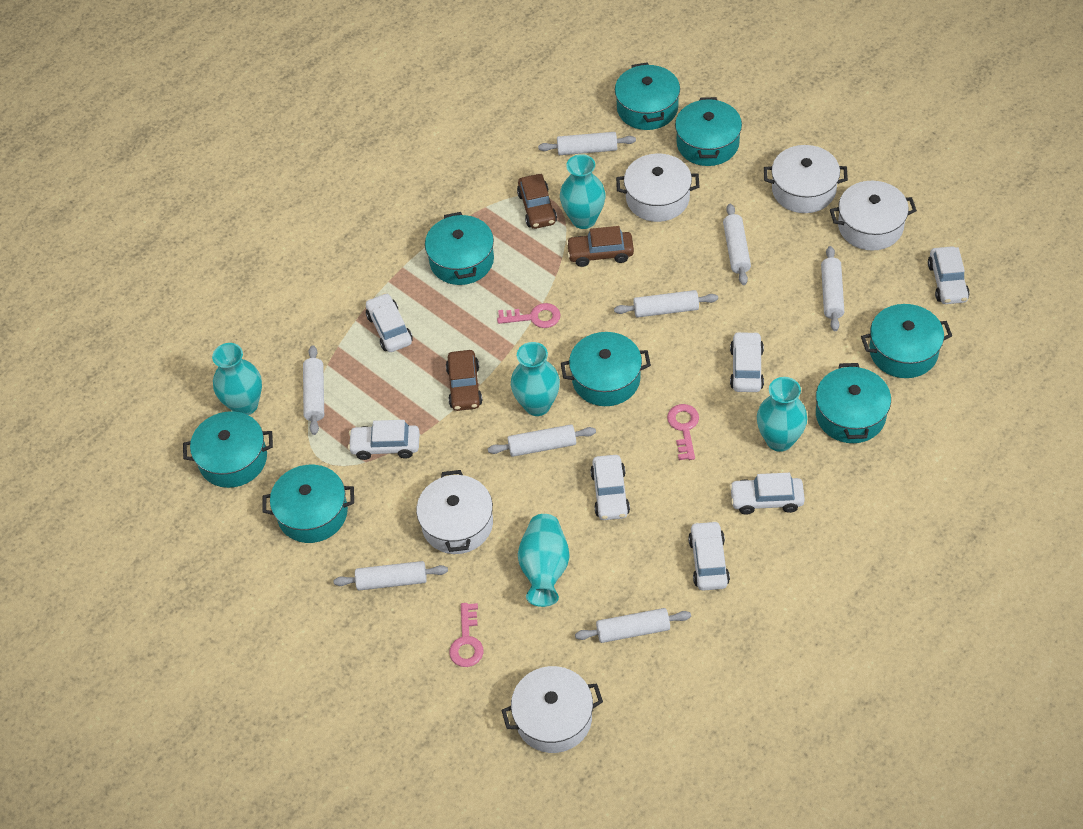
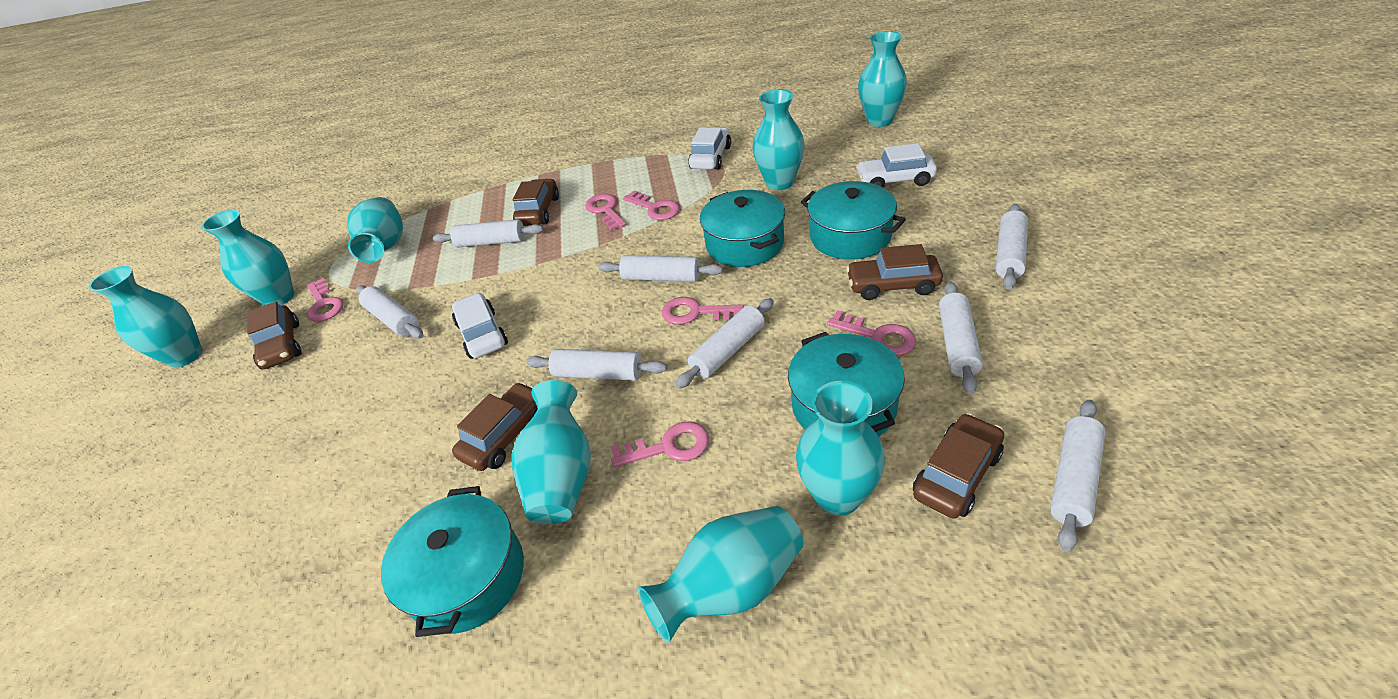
brown car: [446,350,483,411] [517,174,557,229] [566,226,634,267] = 3 -> [247,301,302,369] [452,382,538,471] [513,179,559,226] [846,244,943,300] [913,413,1004,519] = 5
pink key: [449,603,484,667] [497,303,560,328] [667,404,699,460] = 3 -> [307,278,344,322] [585,194,626,231] [611,422,709,467] [623,190,680,220] [662,297,744,325] [827,310,916,356] = 6
turquoise pot: [183,411,273,488] [262,465,354,543] [425,212,494,285] [561,332,651,406] [615,62,680,130] [675,97,742,166] [816,363,891,443] [861,304,952,378] = 8 -> [381,486,524,637] [700,190,785,267] [788,332,905,437] [801,181,906,260] = 4
turquoise vase: [212,343,262,415] [511,342,560,416] [518,514,570,607] [560,154,605,229] [757,377,807,452] = 5 -> [89,266,202,368] [201,210,294,306] [347,197,403,263] [511,380,591,524] [638,506,803,643] [752,89,805,190] [796,381,885,516] [858,31,907,127] = 8
white car: [348,420,420,460] [366,293,413,352] [590,455,630,520] [688,521,730,591] [729,473,805,515] [730,331,764,392] [928,246,970,304] = 7 -> [452,293,508,359] [688,127,731,170] [856,143,937,187] = 3
white pot: [416,470,493,554] [501,666,603,753] [616,153,700,222] [764,145,848,213] [830,181,917,251] = 5 -> none = 0

